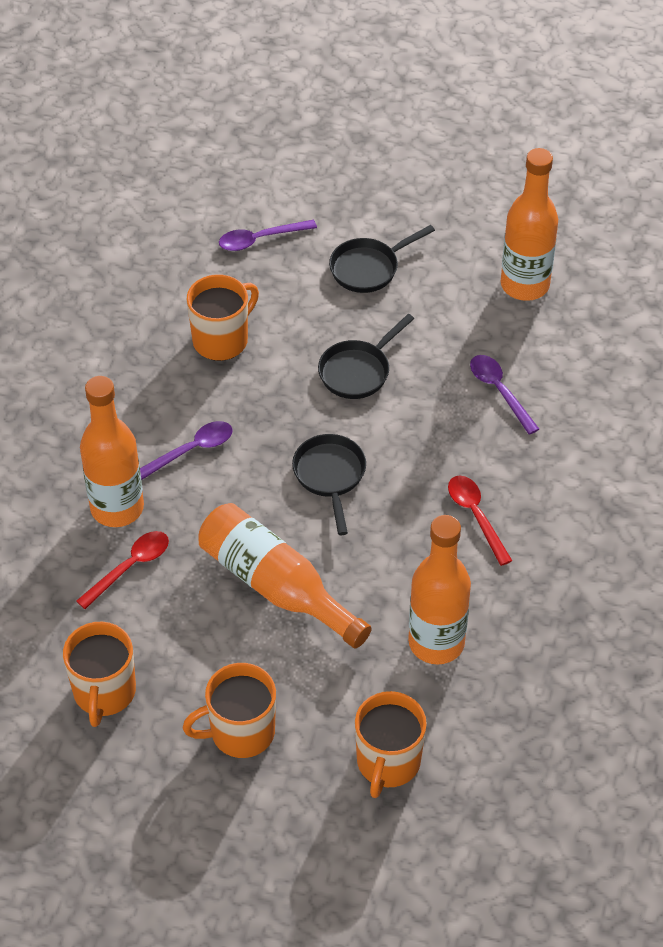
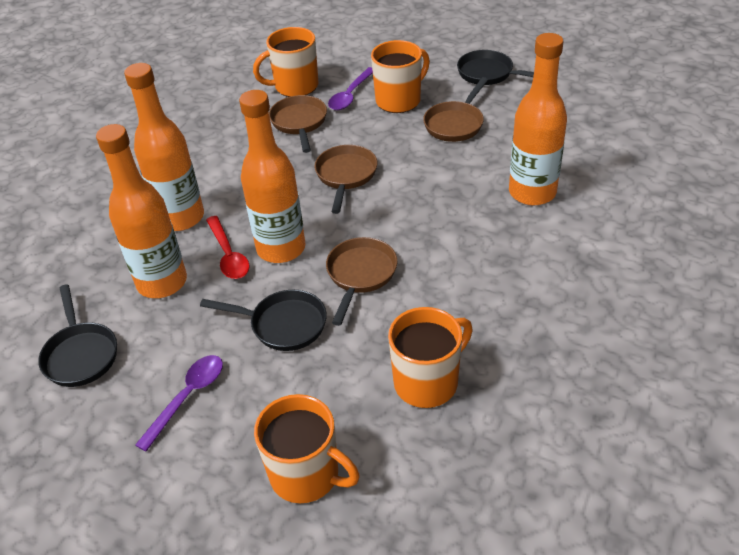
brown pan: none = 0 -> [269,95,327,153] [314,145,377,214] [326,237,397,326] [423,77,488,142] = 4
purple spoon: [140,421,233,480] [219,220,317,251] [470,355,539,435] = 3 -> [135,355,223,452] [328,67,373,110] = 2
red spoon: [76,531,169,609] [448,476,512,566] = 2 -> [206,216,249,279] = 1

